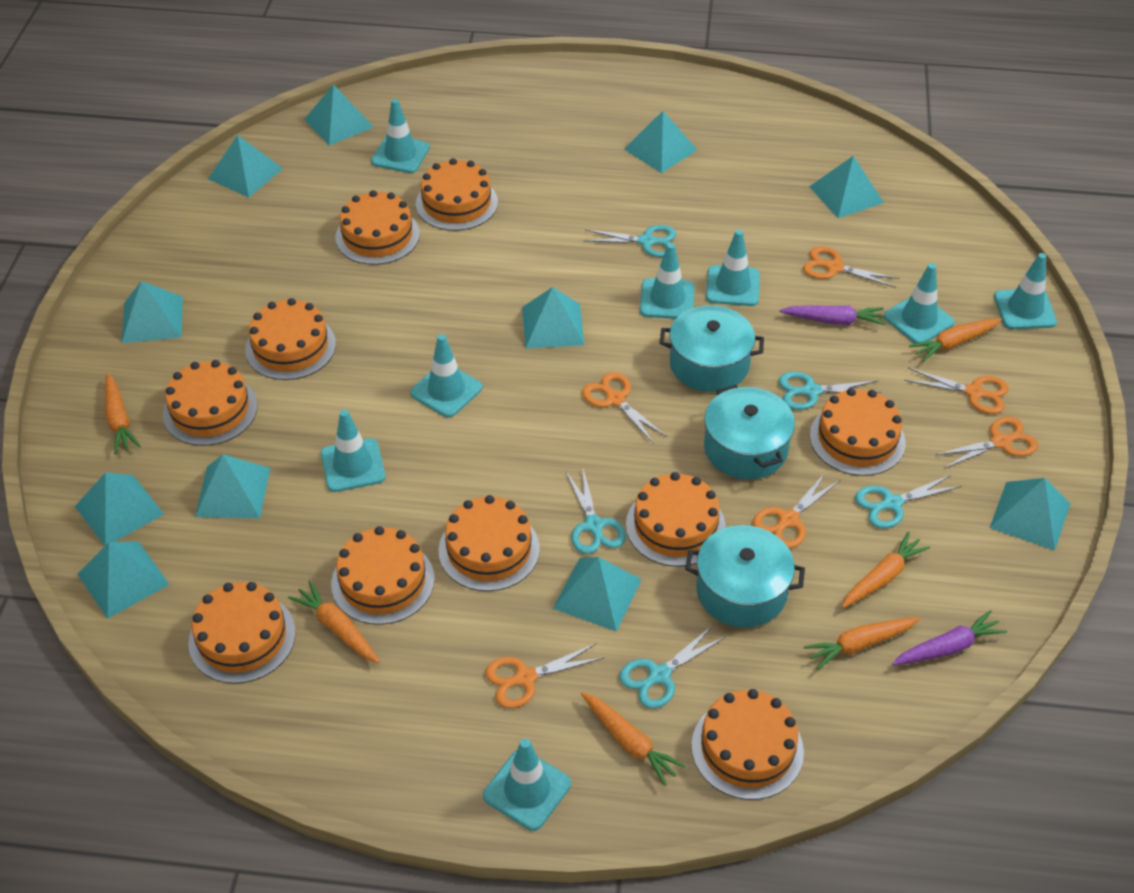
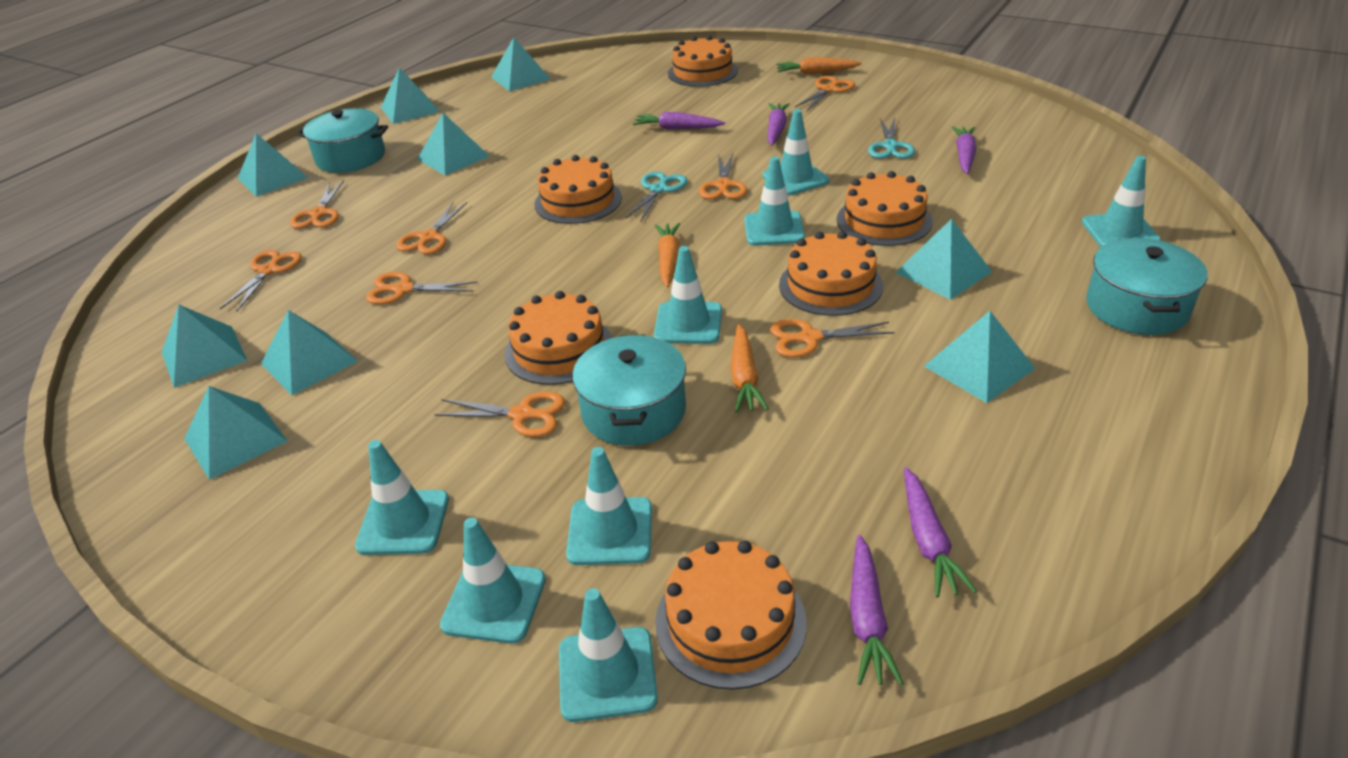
orange cake: [163,360,258,446] [188,582,296,684] [245,298,336,380] [331,526,435,625] [335,190,420,265] [416,158,498,231] [439,495,540,591] [626,472,726,567] [691,689,804,800] [810,388,906,476] = 10 -> [504,291,612,385] [534,155,622,224] [655,540,807,689] [668,35,738,87] [779,231,883,316] [837,171,933,246] = 6
orange carrot: [105,373,141,454] [288,581,380,663] [581,692,686,786] [804,617,920,670] [842,532,930,608] [909,318,1002,362] = 6 -> [655,223,680,287] [731,324,769,412] [776,57,862,74] = 3
orange scissors: [485,643,604,708] [582,372,667,444] [753,472,840,549] [803,246,900,288] [904,368,1009,414] [935,417,1038,469] = 6 -> [220,250,302,312] [290,180,344,229] [366,272,478,305] [396,202,467,254] [435,391,565,437] [699,154,747,199] [770,319,895,358] [795,76,855,111] = 8
purple carrot: [780,305,885,325] [892,610,1007,666] = 2 -> [633,112,725,129] [768,103,790,146] [850,534,903,685] [904,467,977,597] [952,126,977,174] = 5
turquoise pyramid: [75,472,164,546] [78,541,170,619] [121,281,183,343] [195,454,270,518] [208,135,283,198] [304,84,374,146] [522,287,585,349] [553,557,642,631] [624,111,697,173] [809,156,884,218] [990,478,1070,551] = 11 -> [162,305,247,388] [184,386,288,480] [238,133,308,197] [261,310,358,395] [381,67,440,124] [418,113,490,175] [491,37,550,91] [895,219,992,300] [924,311,1036,403] = 9
turquoise scissors: [566,469,626,554] [583,225,676,257] [619,625,726,709] [778,372,882,410] [855,474,961,529] = 5 -> [625,171,687,222] [868,118,915,159] = 2

